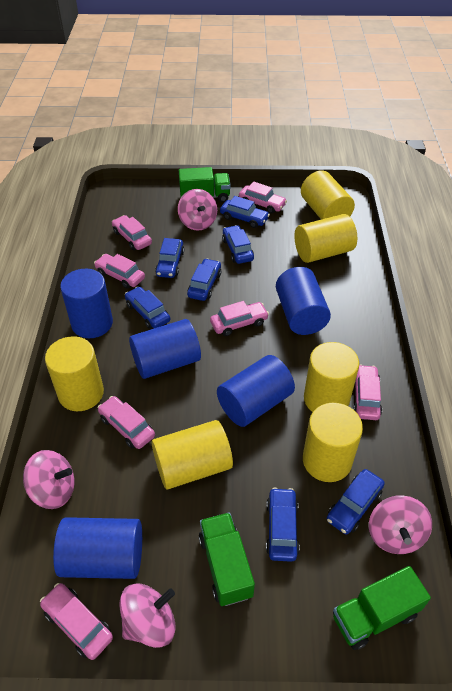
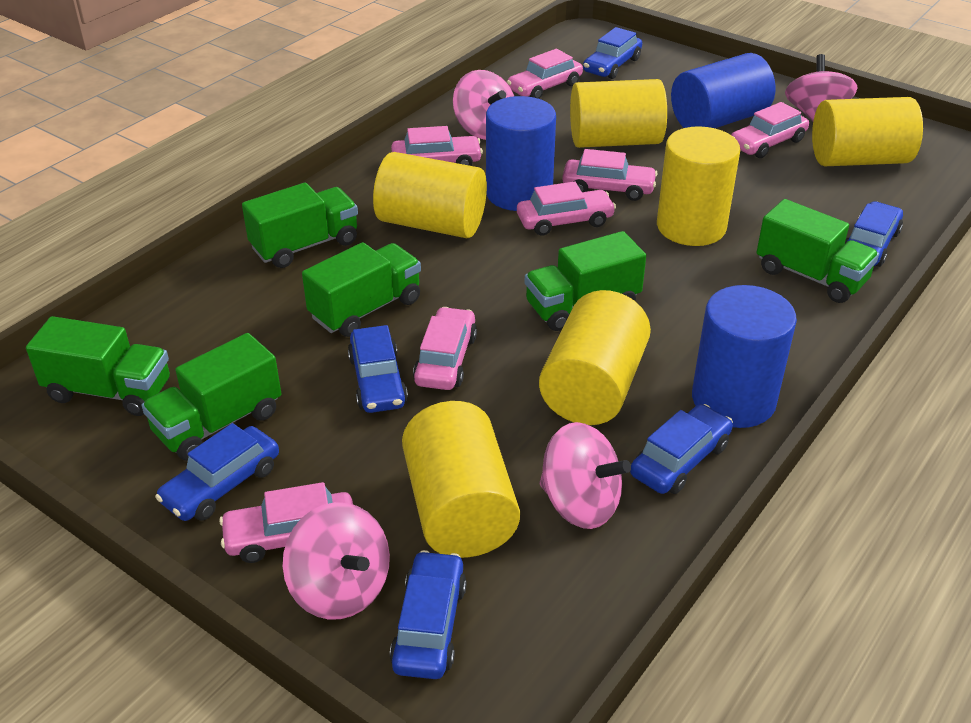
blue car: [125,286,170,329] [155,238,184,278] [187,258,221,301] [220,196,270,228] [222,225,254,264] [266,487,300,562] [327,469,385,535] = 7 -> [155,423,279,521] [348,325,408,413] [390,550,467,679] [583,27,642,79] [630,404,733,494] [844,201,903,267] = 6
blue cylinder: [53,517,142,579] [60,269,113,338] [129,319,201,379] [217,355,295,427] [276,267,331,335] = 5 -> [486,96,556,211] [671,53,775,128] [692,285,797,428] = 3
green truck: [179,167,231,202] [199,512,255,606] [333,566,431,650] = 3 -> [26,316,170,416] [141,333,281,461] [242,183,358,268] [302,242,421,337] [525,231,646,331] [756,199,879,303] = 6

